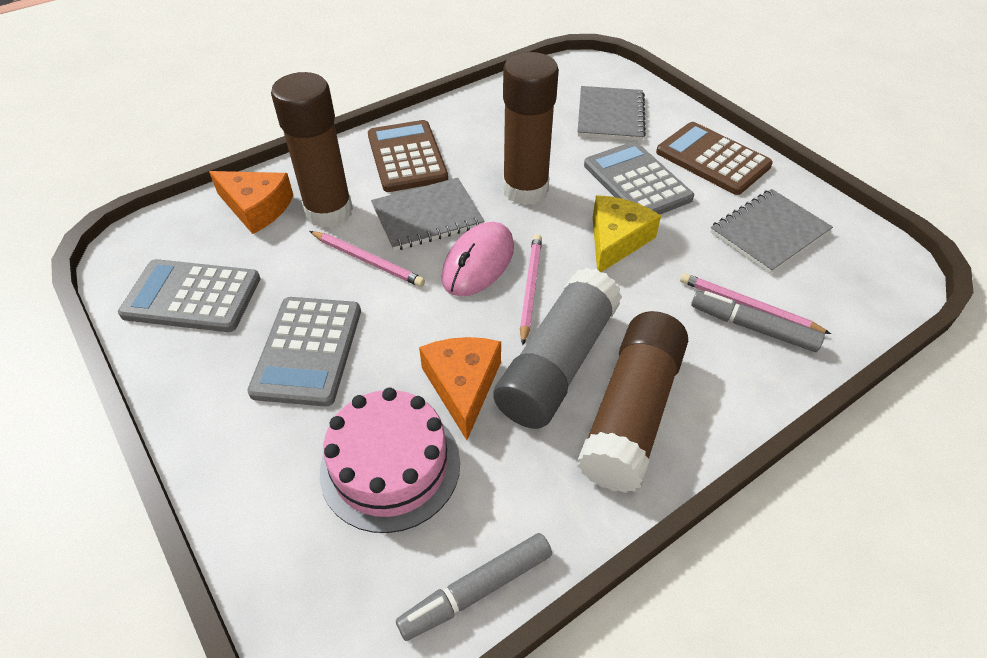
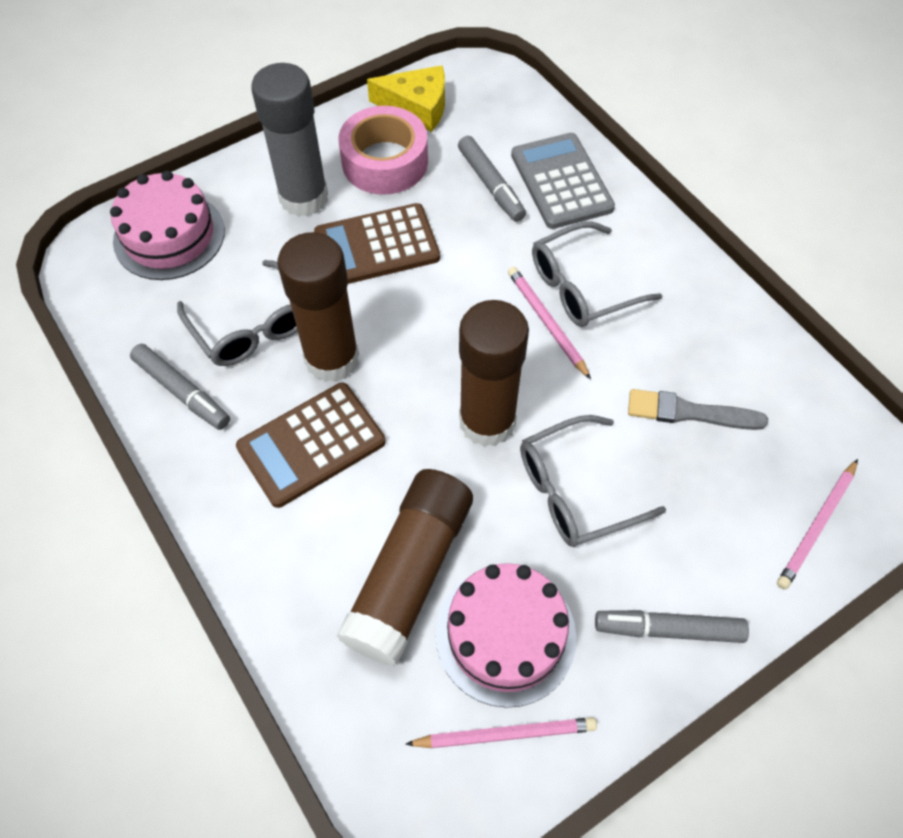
grey brush: none = 0 -> [628,389,768,430] = 1
grey calculator: [118,259,261,332] [247,297,361,407] [584,141,694,214] = 3 -> [511,133,615,229] = 1
grey glasses: none = 0 -> [177,260,298,366] [520,415,666,547] [532,221,663,327] = 3
grey marker: [396,533,552,641] [691,291,825,352] = 2 -> [130,344,230,430] [458,136,526,222] [595,610,749,643] = 3
grey notebook: [371,178,485,251] [577,86,646,141] [710,189,833,273] = 3 -> none = 0
orange cheese: [209,171,294,234] [419,337,501,440] = 2 -> none = 0
pink cake: [320,388,460,533] = 1 -> [110,171,225,280] [436,563,576,708] = 2
pink mouse: [441,222,514,297] = 1 -> none = 0
pink tape: none = 0 -> [339,106,428,195] = 1

